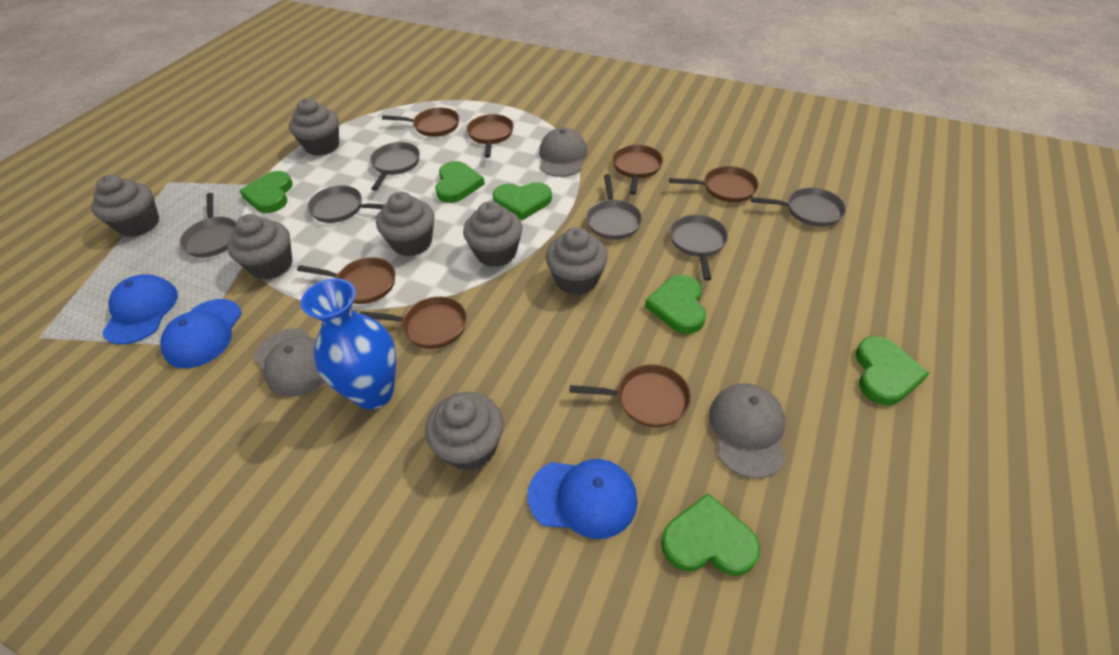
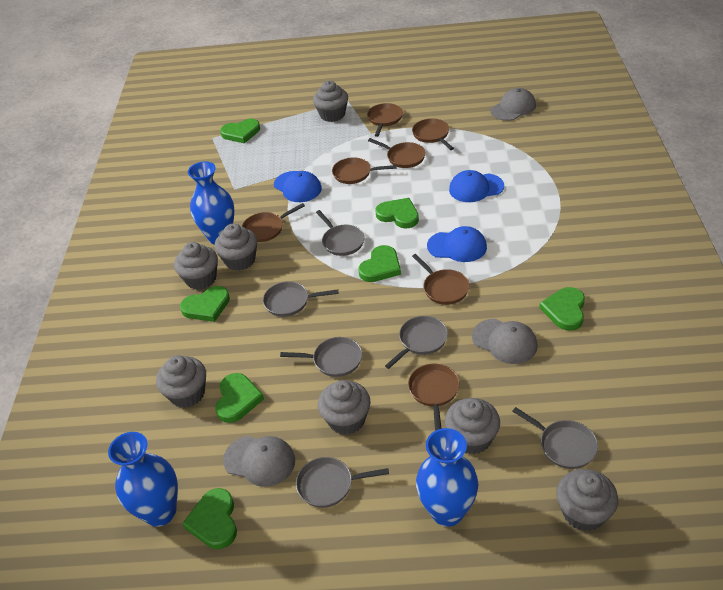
blue vase: [301,278,396,409] = 1 -> [108,432,178,527] [188,161,234,245] [416,428,478,527] = 3
green heart: [240,171,293,213] [435,161,485,203] [493,182,552,220] [645,275,706,334] [661,493,760,576] [855,336,929,405] = 6 -> [180,286,230,322] [182,488,237,549] [215,373,264,423] [220,119,260,143] [358,245,401,282] [375,198,419,229] [539,287,585,331] = 7

